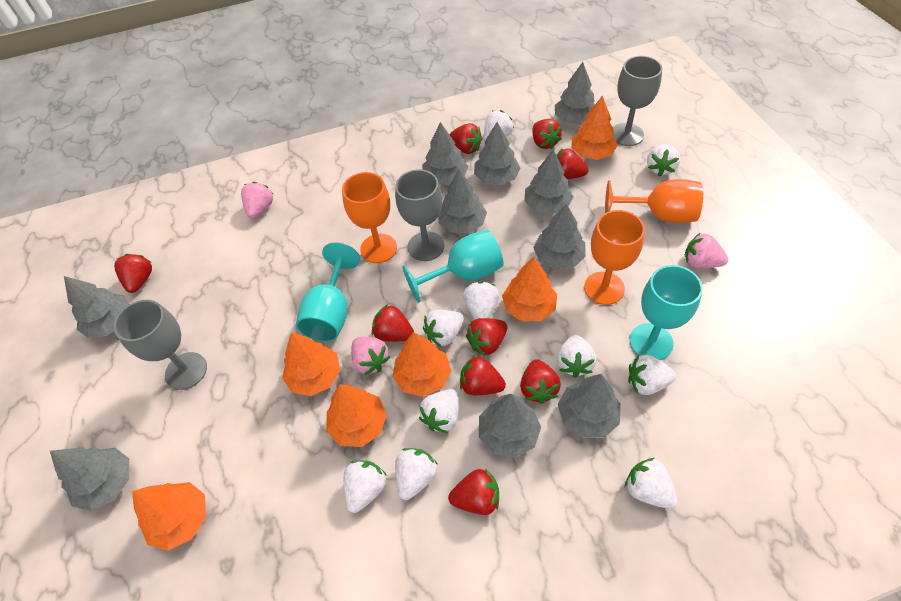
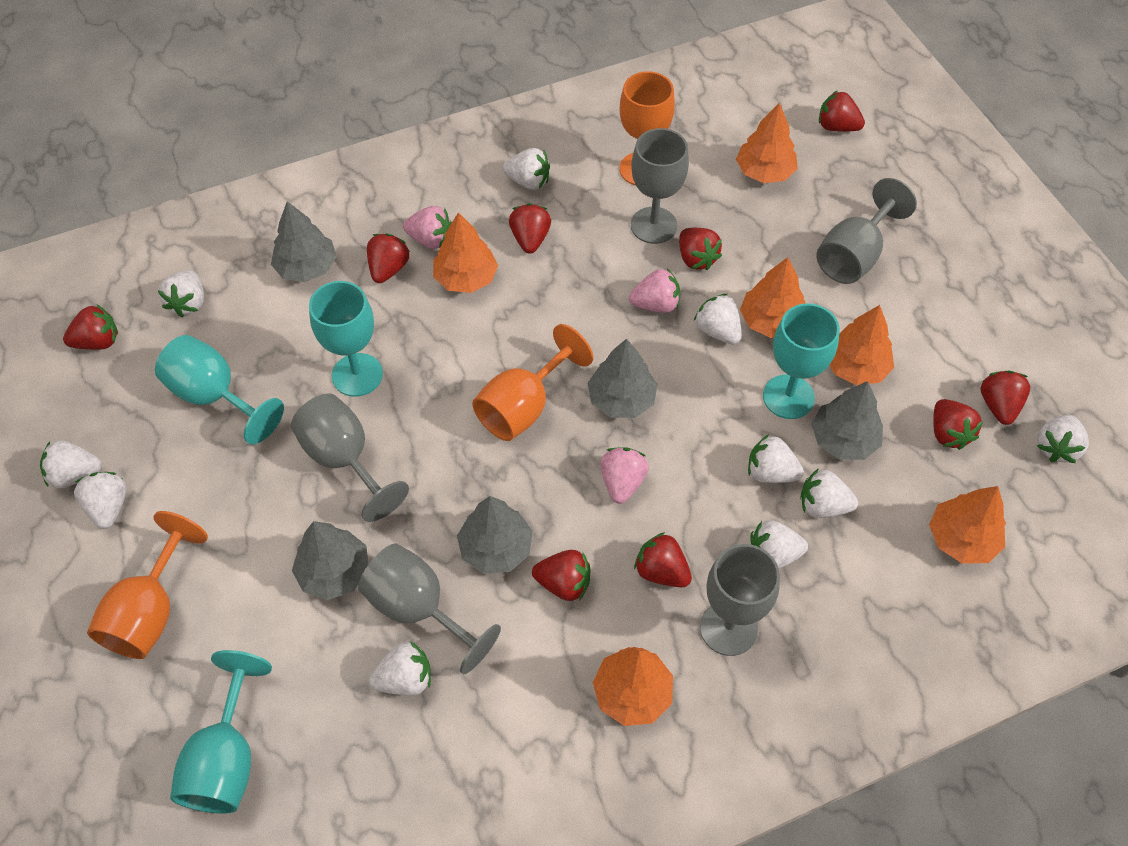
grey goblet: [114,300,207,390] [395,169,444,261] [613,56,662,146] = 3 -> [291,393,409,522] [358,543,501,674] [631,128,689,244] [700,544,780,656] [816,178,917,284] = 5
grey tree: [50,447,129,511] [64,276,129,338] [422,122,468,185] [438,170,487,233] [474,122,521,185] [479,394,541,458] [524,149,573,214] [533,204,586,269] [555,62,595,124] [558,374,621,438] = 10 -> [271,201,337,282] [292,521,369,600] [457,496,533,574] [587,339,658,418] [811,381,883,460] = 5
turquoise goblet: [296,242,360,342] [402,230,503,303] [630,265,703,360] = 3 -> [155,335,284,445] [170,650,272,814] [309,281,383,397] [763,303,840,419] = 4

